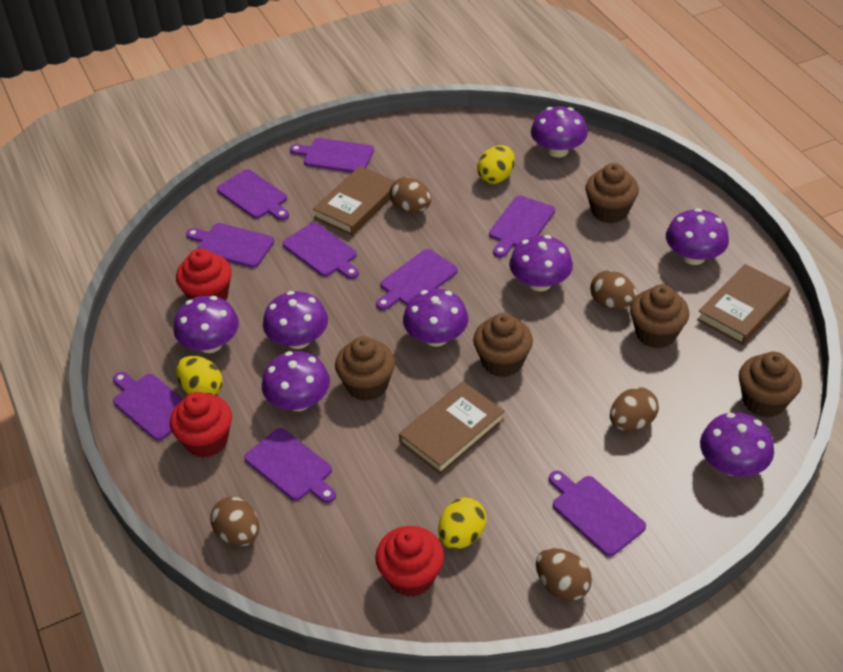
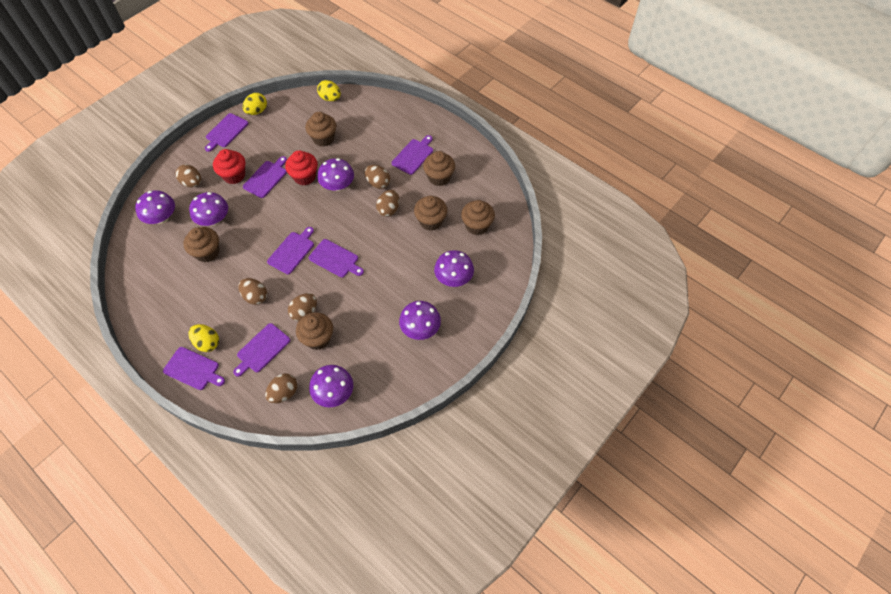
brown book: [313,166,395,236] [399,381,505,475] [697,264,791,345] = 3 -> none = 0
brown cupcake: [335,336,395,401] [473,313,533,377] [585,163,639,223] [630,285,689,348] [739,352,802,418] = 5 -> [183,227,219,262] [296,313,333,350] [305,112,336,147] [414,196,448,231] [423,151,455,186] [461,200,495,235] = 6
brown egg: [210,497,259,546] [390,177,431,213] [536,548,592,601] [590,270,637,310] [610,387,659,431] = 5 -> [176,164,201,187] [238,278,267,305] [265,373,297,403] [288,293,317,321] [365,165,390,189] [376,190,399,217] = 6
purple cutting board: [113,372,183,441] [186,223,274,268] [217,169,289,220] [244,428,336,503] [283,222,359,279] [290,138,374,173] [376,249,458,310] [489,195,555,257] [549,471,646,557] = 9 -> [163,347,225,390] [205,113,248,152] [233,323,290,377] [243,156,287,198] [267,227,314,274] [309,239,364,277] [392,135,433,175] = 7
purple mushroom: [173,295,239,353] [262,351,330,411] [263,291,328,349] [403,289,468,347] [509,235,573,291] [531,106,588,157] [666,208,729,265] [700,412,774,477] = 8 -> [135,190,175,224] [189,192,228,226] [309,365,353,407] [317,158,354,191] [399,301,441,340] [434,250,474,287] = 6
red cupcake: [170,392,232,458] [176,248,232,300] [375,526,444,597] = 3 -> [213,149,245,184] [285,150,318,185] = 2

